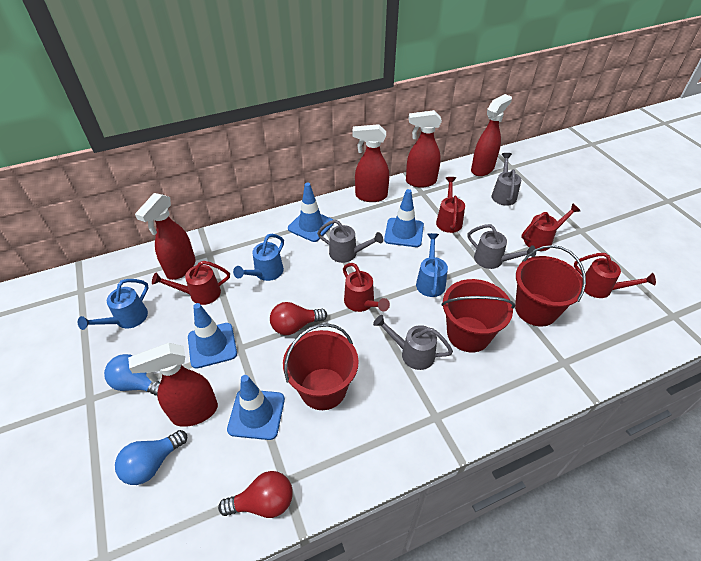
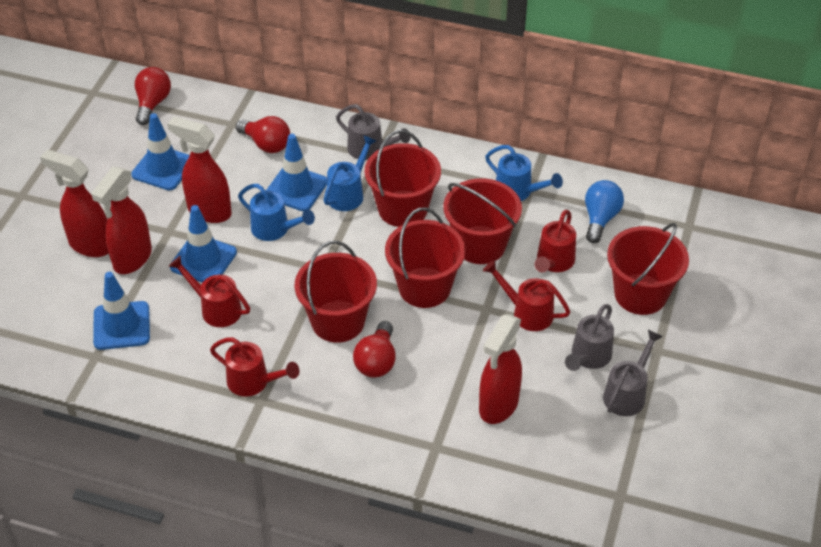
blue light bulb: [104,354,160,396] [115,430,187,485] = 2 -> [585,180,624,243] = 1
grey watering can: [317,220,383,263] [373,315,453,370] [467,224,536,269] [492,153,521,206] = 4 -> [336,104,411,160] [565,304,614,371] [603,330,663,416] = 3
red bucket: [283,323,359,410] [441,279,515,353] [515,245,586,326] = 3 -> [295,241,377,343] [365,130,441,227] [385,208,466,308] [443,178,522,264] [607,223,689,315] = 5
red light bulb: [218,471,293,518] [270,302,327,335] = 2 -> [135,67,171,125] [236,116,290,153] [353,321,396,378] = 3
red spray bottle: [128,343,218,427] [135,193,196,280] [352,124,389,202] [406,110,442,187] [471,94,512,176] = 5 -> [40,150,109,257] [91,167,152,274] [167,116,232,223] [479,314,522,424] = 4
red watering can: [152,261,230,305] [343,263,390,312] [436,177,465,233] [521,203,580,251] [574,253,656,298] = 5 -> [168,256,250,327] [210,337,299,397] [483,260,570,331] [534,210,576,272] = 4

